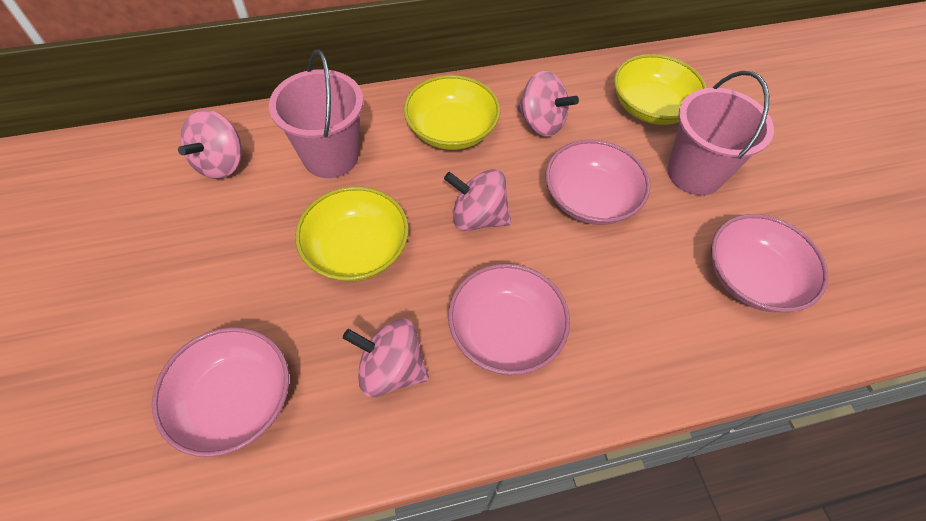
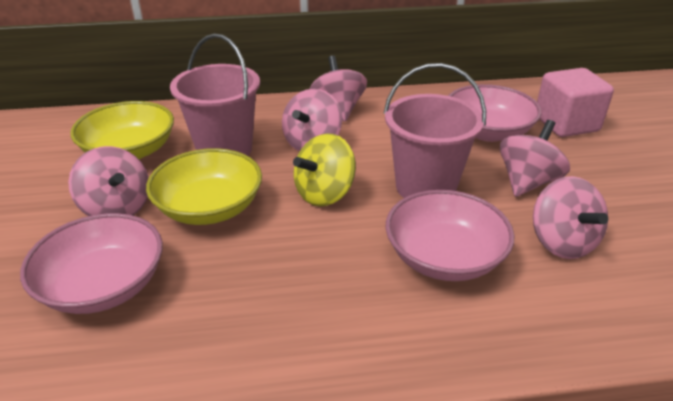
pink bowl: [152,327,289,457] [448,264,570,375] [545,140,650,225] [711,214,828,312] = 4 -> [20,213,163,314] [386,190,515,281] [448,84,541,142] = 3
pink cube: none = 0 -> [537,68,614,137] = 1
pink spinning top: [178,110,242,179] [343,318,429,397] [444,169,511,231] [517,71,579,137] = 4 -> [68,146,149,216] [282,89,342,151] [310,55,367,122] [500,120,570,197] [533,176,608,259] = 5
yellow bowl: [295,186,409,282] [404,75,500,150] [614,54,707,125] = 3 -> [70,101,174,159] [146,148,262,225] = 2
yellow spinning top: none = 0 -> [293,133,356,207] = 1

